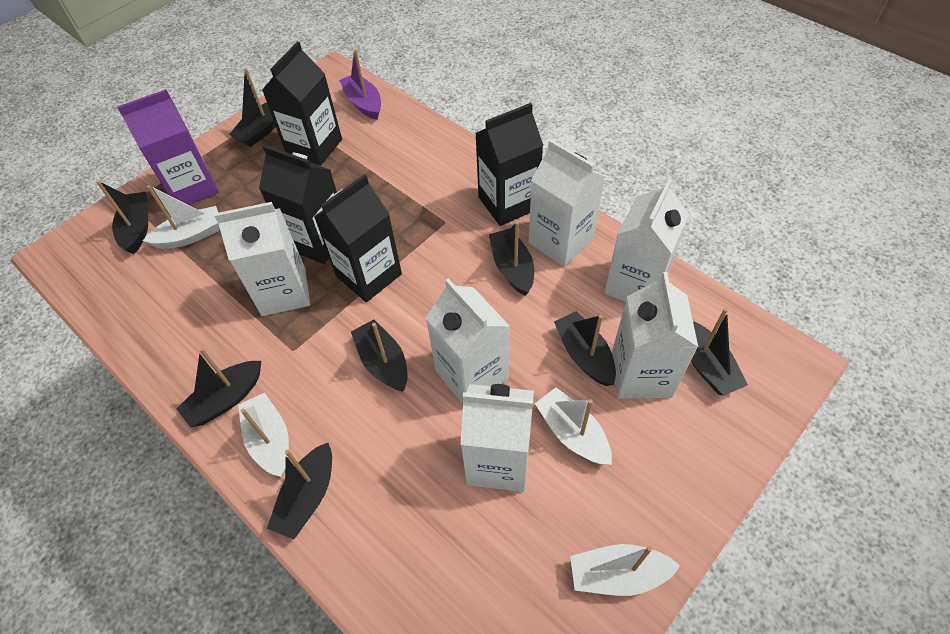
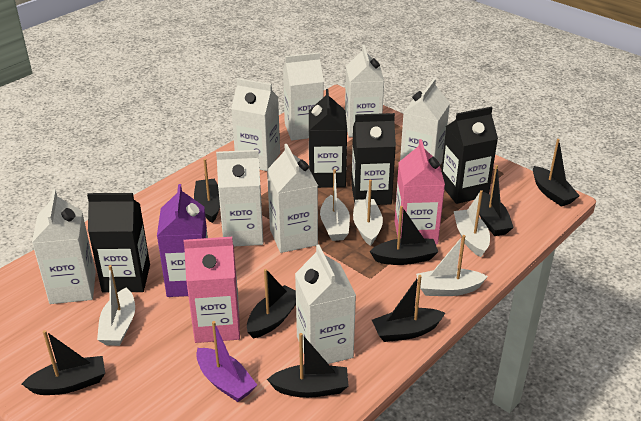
pink carton: none = 0 -> [184,237,240,343] [395,139,445,245] = 2
white boat: [143,185,219,249] [238,393,289,477] [535,387,612,465] [570,544,680,596] = 4 -> [97,265,135,346] [320,169,350,241] [353,180,383,246] [416,235,488,296] [454,190,490,257] = 5
white carton: [214,202,310,316] [426,278,510,404] [460,384,534,492] [528,139,605,267] [604,179,689,302] [612,272,698,399] = 6 -> [32,189,96,304] [216,150,264,246] [231,78,280,171] [267,144,318,253] [283,52,324,140] [295,245,356,364] [345,45,384,137] [400,78,450,165] = 8

